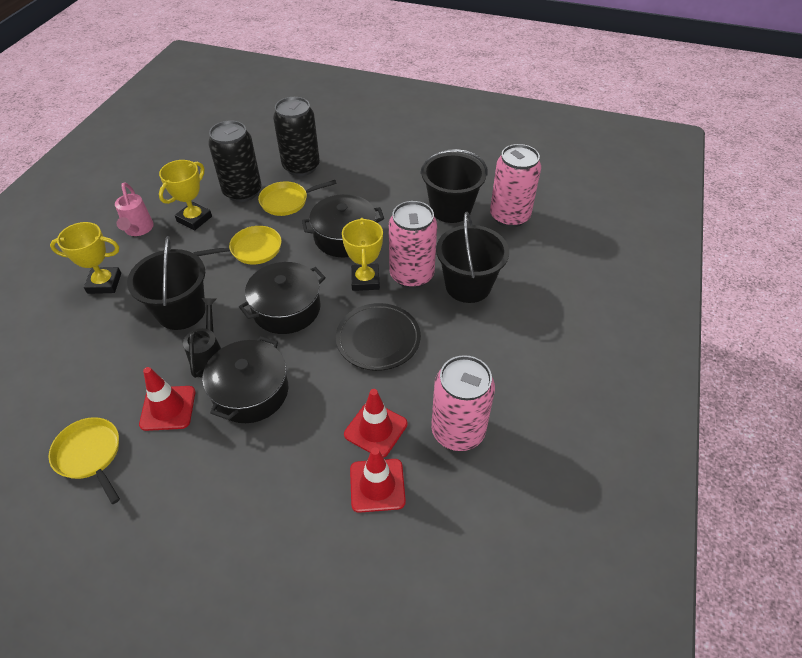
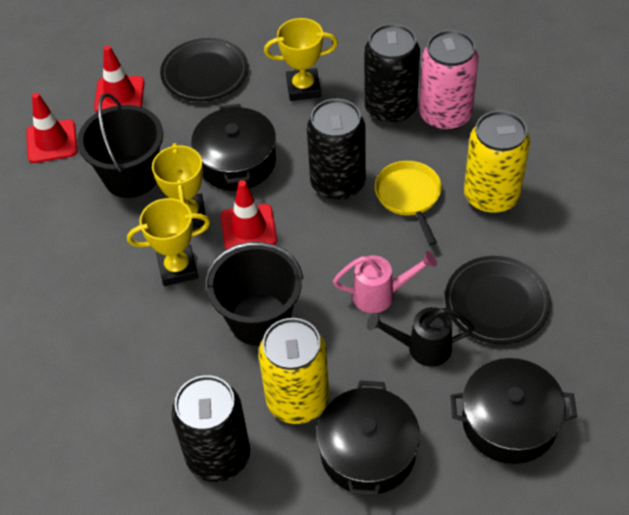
black bucket: [127,236,206,330] [420,149,487,223] [436,212,509,303] = 3 -> [77,93,163,198] [205,242,304,346] = 2
black can: [208,121,261,202] [273,97,320,176] = 2 -> [172,375,250,482] [307,99,366,201] [364,24,420,125] = 3
black plate: [336,303,421,371] = 1 -> [160,38,248,102] [445,256,551,344] = 2
pink can: [389,201,437,288] [431,355,495,451] [490,144,541,228] = 3 -> [419,30,479,131] = 1
yellow can: none = 0 -> [258,318,329,424] [464,111,530,214] = 2
yellow pan: [48,417,120,504] [193,226,282,265] [258,180,337,216] = 3 -> [375,161,442,246] = 1

